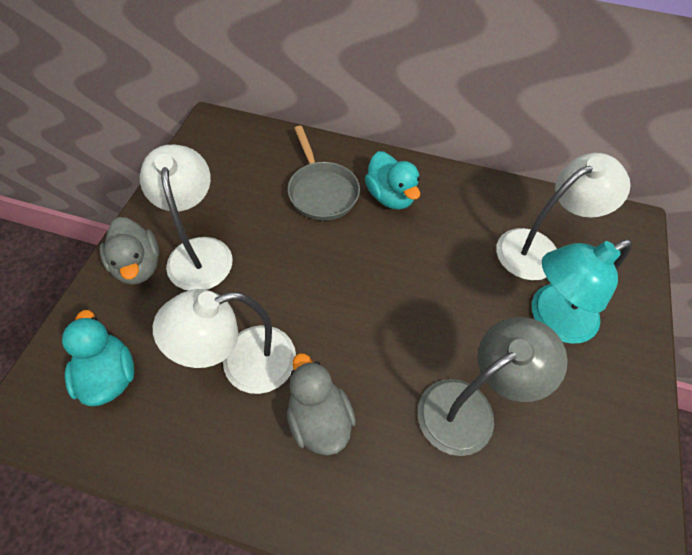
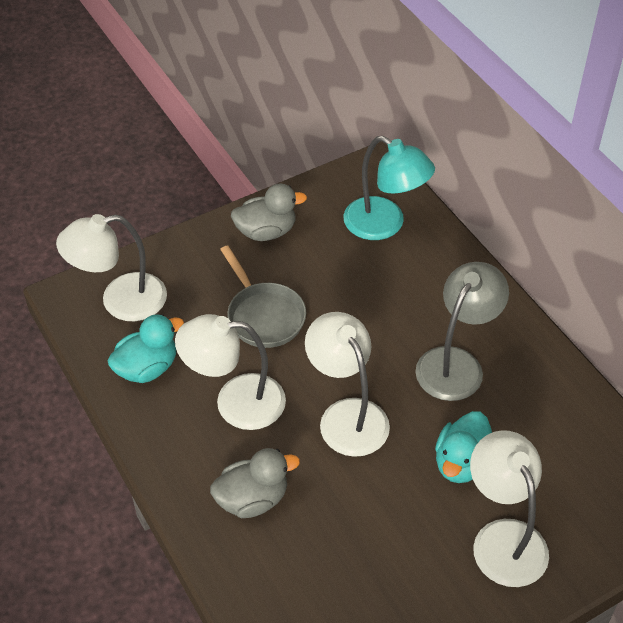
white lamp: [140,145,233,291] [153,289,296,394] [496,153,631,280] = 3 -> [56,214,167,321] [175,314,286,430] [305,312,390,457] [470,430,549,587] = 4

